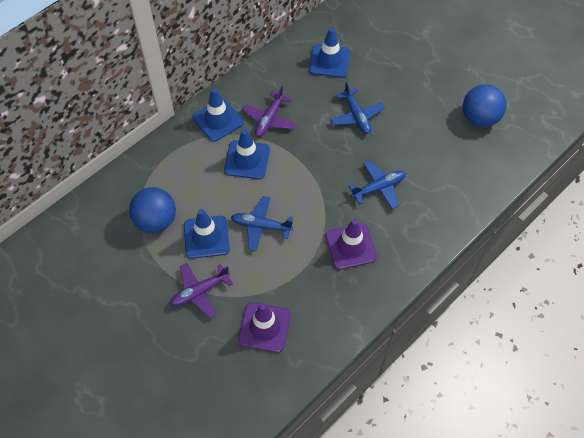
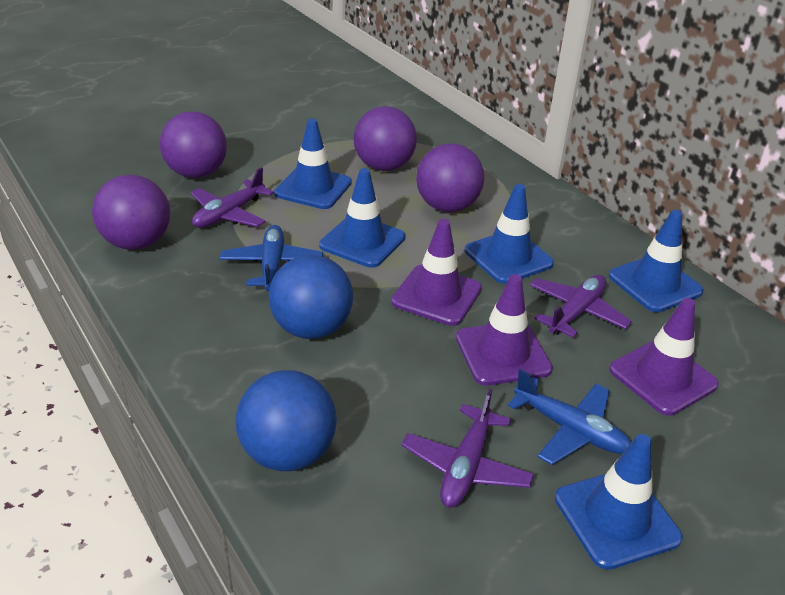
blue plane: [231,196,293,251] [330,82,385,134] [348,160,406,209] = 3 -> [220,225,323,291] [507,369,631,465] = 2
blue traffic cone: [184,209,230,259] [193,88,244,142] [224,129,270,179] [309,27,350,78] = 4 -> [274,118,352,209] [319,168,406,268] [465,184,554,284] [555,434,683,570] [609,210,704,312] = 5
purple ball: none = 0 -> [92,175,170,250] [160,111,227,178] [354,106,417,171] [416,143,484,212] = 4
purple plane: [170,263,233,318] [242,86,296,137] = 2 -> [190,167,274,228] [402,389,534,508] [530,275,632,338] = 3
purple traffic cone: [238,302,291,353] [325,219,377,270] = 2 -> [391,219,482,326] [456,274,553,386] [609,298,719,416] = 3

